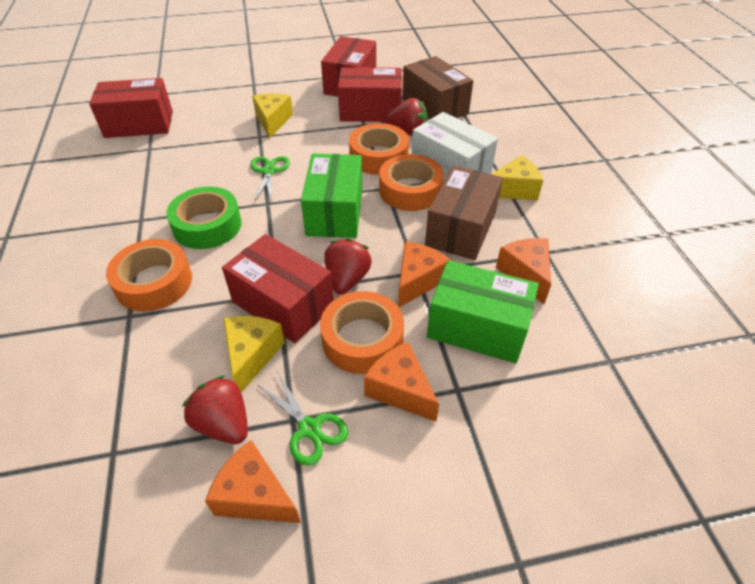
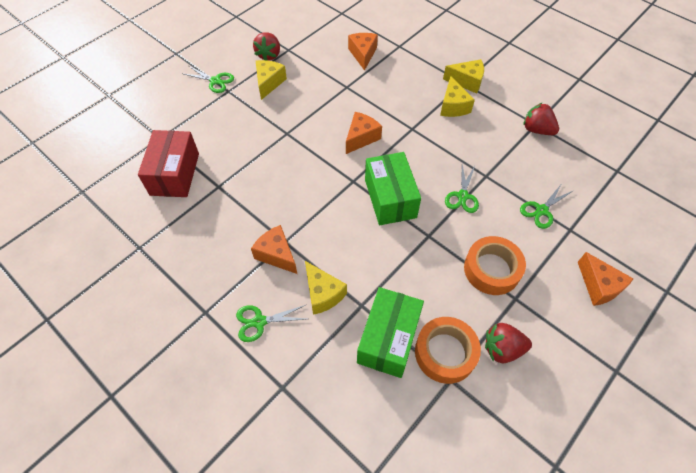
brown box: [402,56,473,119] [425,165,503,260] = 2 -> none = 0
green scissors: [250,156,290,202] [258,372,348,466] = 2 -> [184,66,234,93] [236,305,306,342] [445,164,479,213] [520,183,573,229] = 4
green tape: [166,186,242,249] = 1 -> none = 0
orange tape: [106,239,192,311] [320,291,404,374] [349,123,409,175] [379,154,444,211] = 4 -> [415,317,481,384] [464,236,526,295] = 2
red box: [89,78,173,138] [222,234,334,343] [321,36,376,97] [338,67,402,122] = 4 -> [138,130,199,197] = 1
white box: [412,112,498,183] = 1 -> none = 0
yellow cheese: [223,316,285,393] [252,93,293,138] [492,155,543,201] = 3 -> [256,60,287,100] [305,261,347,315] [440,76,475,117] [443,59,484,94] = 4

